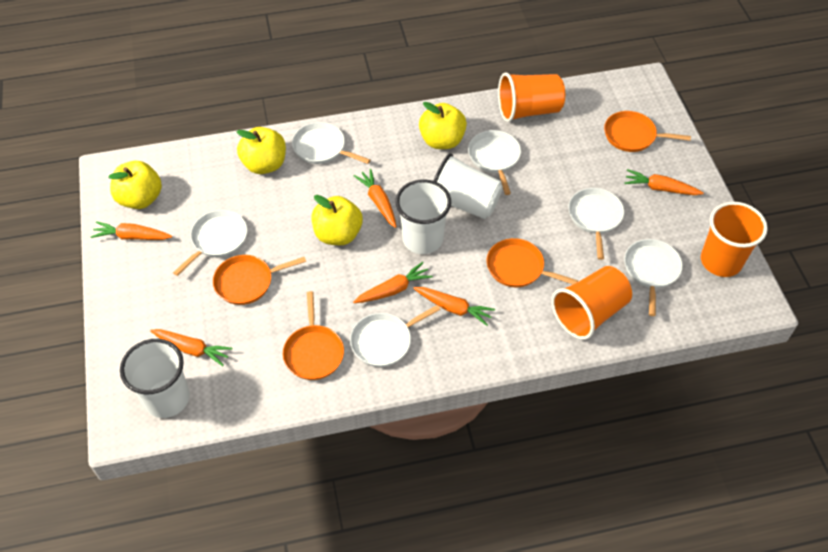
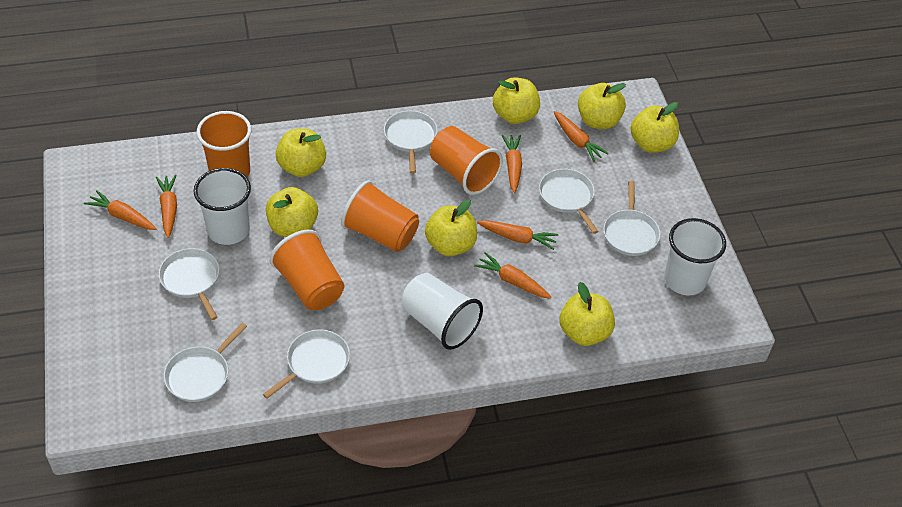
orange cup: [498,72,565,122] [551,266,632,340] [701,202,768,277] = 3 -> [197,111,251,177] [270,230,344,310] [341,180,419,252] [430,126,503,195] = 4
orange pan: [213,255,306,305] [283,291,344,380] [487,238,578,287] [604,111,691,152] = 4 -> none = 0
yellow apple: [109,161,162,209] [236,127,286,174] [312,195,363,245] [419,102,467,149] = 4 -> [266,187,318,237] [276,128,326,177] [425,200,477,256] [493,77,540,124] [559,282,615,346] [578,83,626,129] [630,102,679,153] = 7

